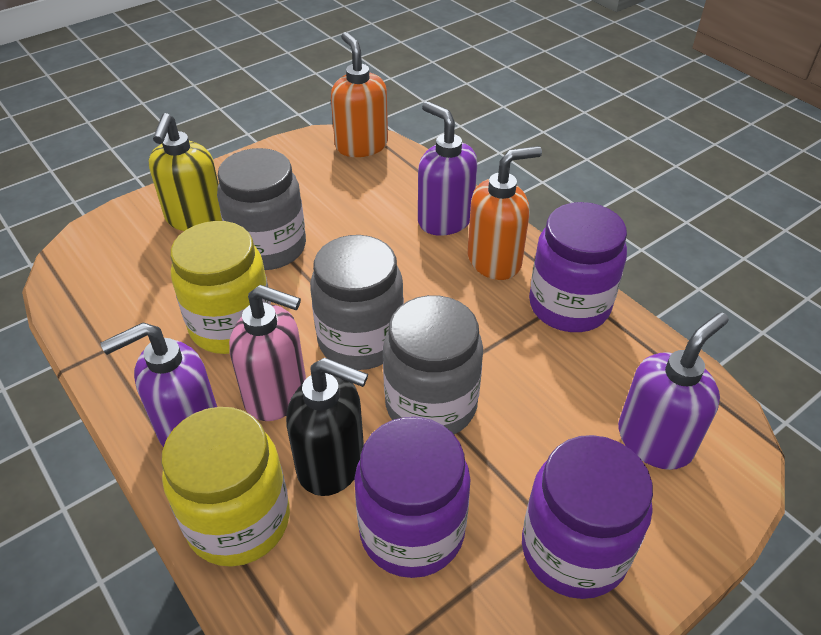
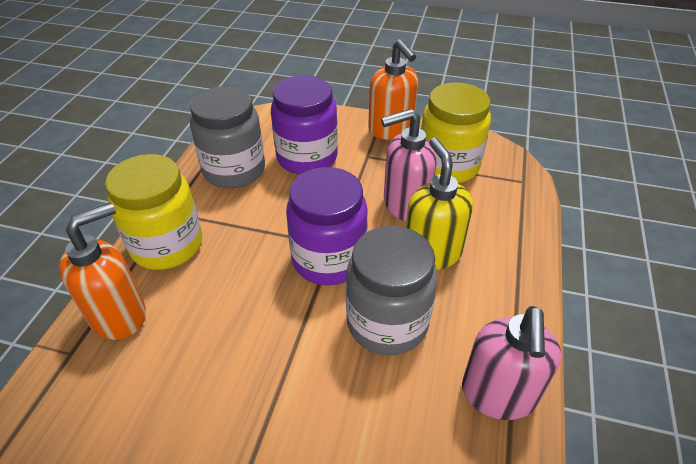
black soap dispenser: [286,358,368,496] = 1 -> none = 0
grey jar: [217,148,306,270] [310,235,404,370] [383,295,483,434] = 3 -> [190,86,265,188] [346,226,438,355] = 2
pink soap dispenser: [229,285,306,421] = 1 -> [381,109,437,221] [462,306,561,420] = 2
purple jar: [354,417,471,578] [522,435,653,599] [529,202,627,332] = 3 -> [271,75,338,175] [286,167,368,285] = 2
purple soap dispenser: [100,323,217,447] [418,101,477,236] [618,312,729,470] = 3 -> none = 0

